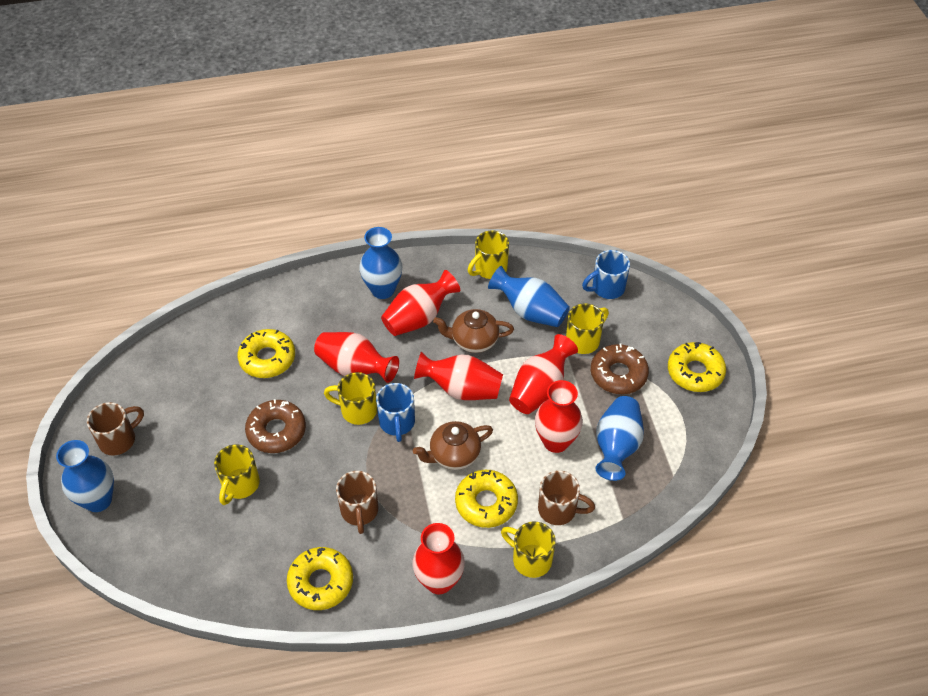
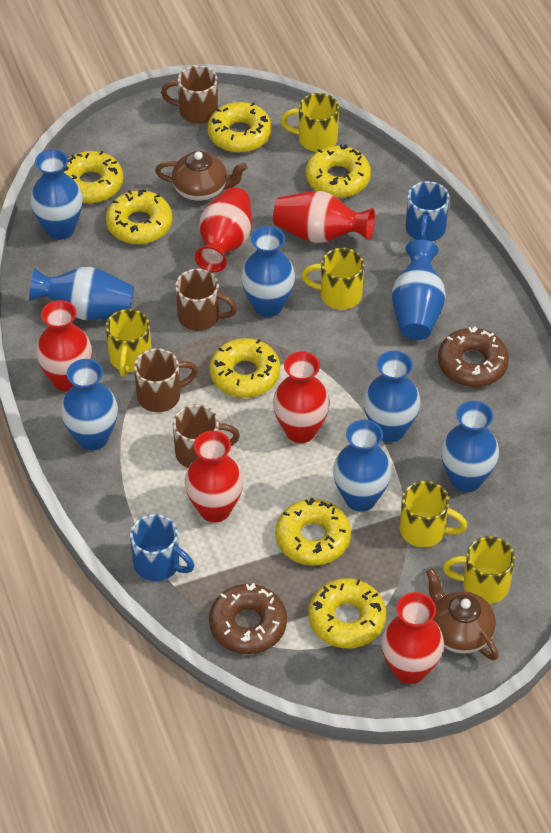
blue vase: [56,440,114,512] [359,227,402,299] [488,266,570,327] [595,396,644,481] = 4 -> [29,267,134,320] [30,149,83,240] [61,359,118,450] [241,226,295,317] [333,420,392,512] [364,351,421,442] [392,240,446,340] [441,401,499,492] = 8
brown mug: [87,402,144,456] [336,471,378,534] [538,470,595,525] = 3 -> [134,348,198,412] [161,65,218,124] [173,405,240,468] [175,269,237,331] = 4
yellow donut: [238,329,295,378] [287,547,353,610] [455,470,518,528] [668,342,726,392] = 4 -> [63,151,123,203] [106,189,173,244] [208,102,272,153] [209,338,280,398] [275,498,351,566] [306,144,371,198] [309,578,386,648] = 7

